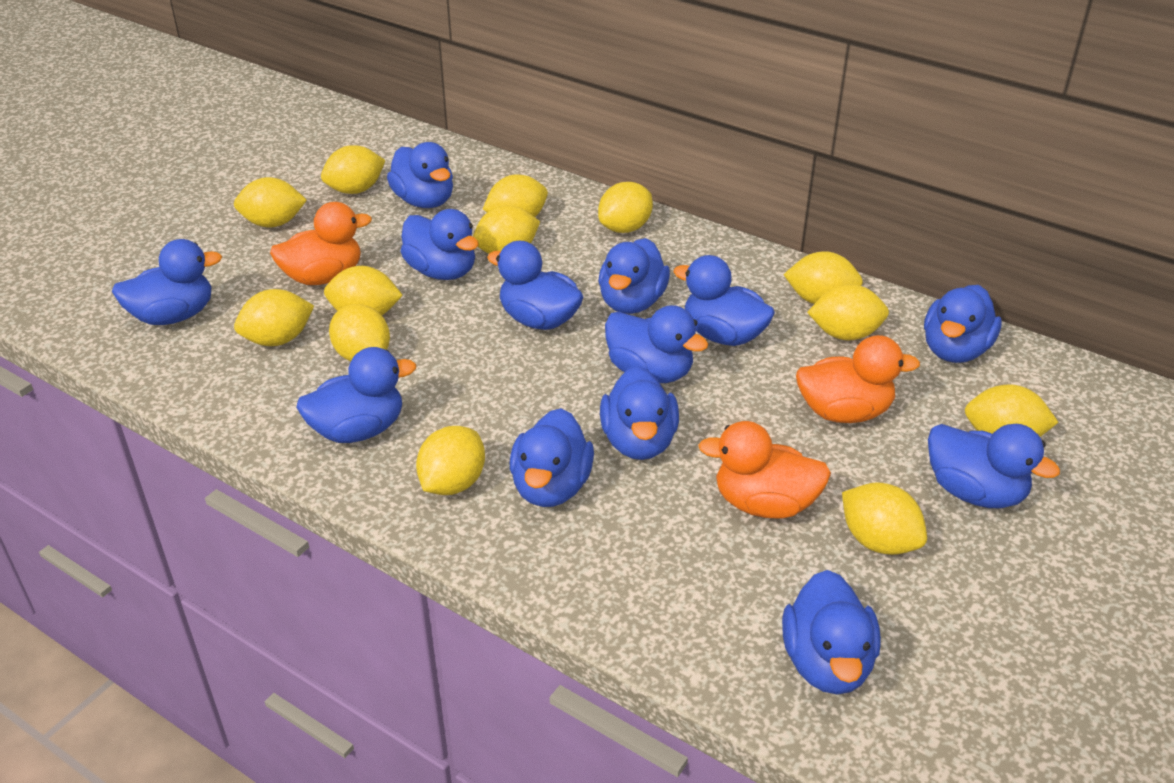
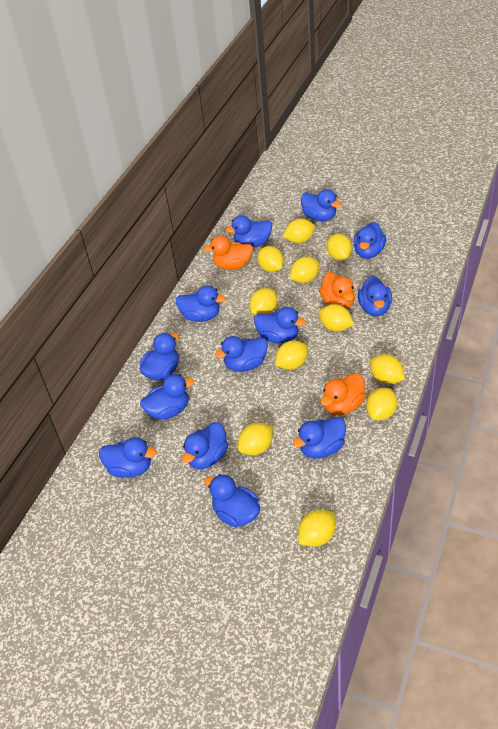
yellow lemon: [234,177,307,227] [234,289,314,346] [321,145,385,194] [324,266,403,315] [329,304,390,361] [416,426,485,495] [473,205,540,254] [483,174,548,217] [598,182,653,233] [783,251,863,304] [807,284,889,341] [842,482,927,555] [965,384,1058,437] = 13 -> [238,423,273,455] [249,288,278,315] [257,246,284,272] [275,341,308,370] [283,219,315,243] [290,257,319,283] [298,510,336,547] [318,304,354,332] [327,234,352,260] [366,388,397,421] [370,354,405,384] = 11

